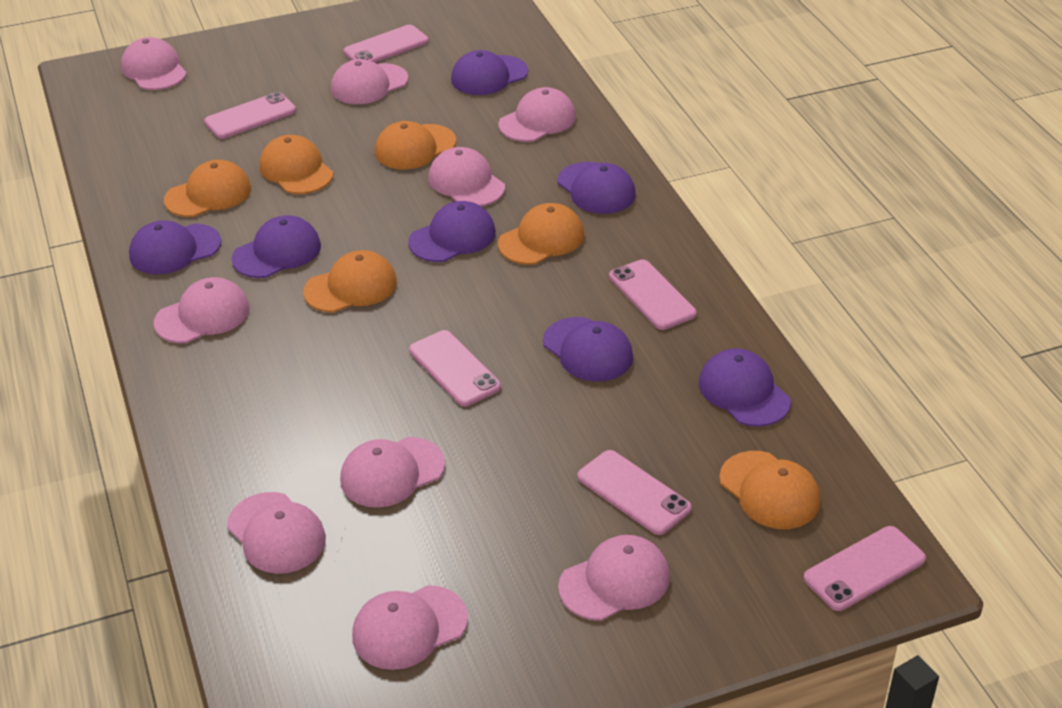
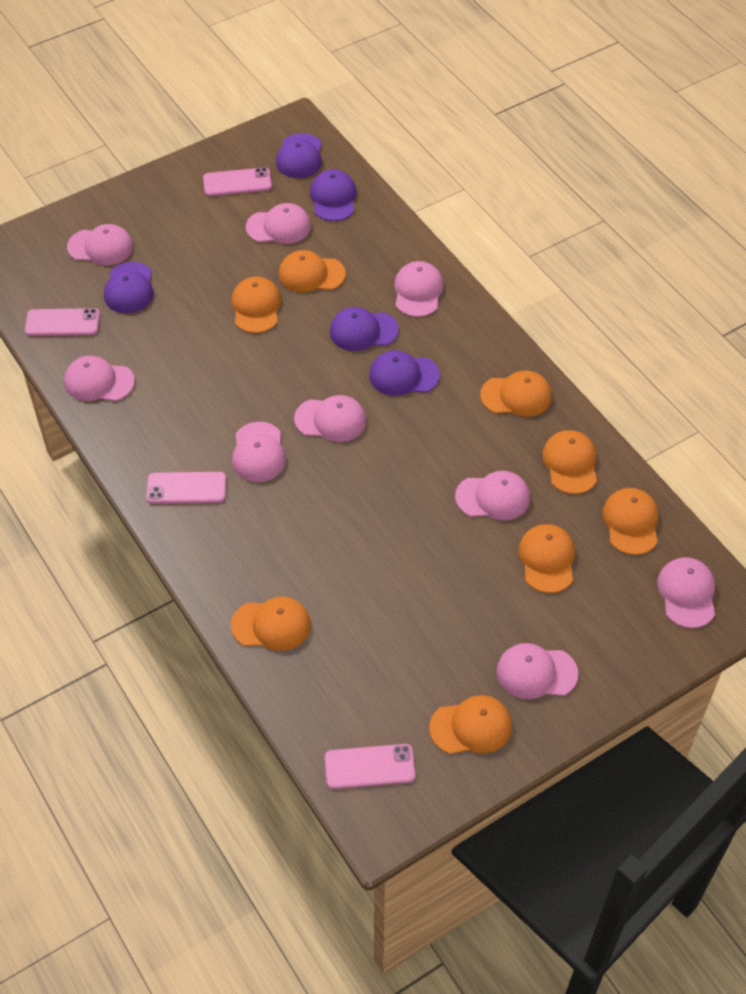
orange cap: [164,160,251,217] [259,135,334,194] [303,250,397,313] [375,121,456,169] [498,203,584,265] [719,451,821,529] = 6 -> [231,277,281,333] [231,597,311,651] [279,250,346,293] [429,695,512,754] [480,371,552,417] [518,524,575,593] [542,430,597,494] [603,488,658,555] = 8
pink phone: [204,92,296,139] [343,25,429,63] [409,330,501,406] [577,450,692,535] [609,259,697,330] [803,526,926,611] = 6 -> [25,308,100,336] [146,472,226,504] [203,167,272,196] [324,744,416,789] = 4
purple cap: [129,220,221,275] [232,215,321,278] [408,201,496,262] [451,50,528,95] [543,317,633,382] [558,162,636,214] [699,348,791,427] = 7 -> [104,262,154,313] [276,133,322,178] [310,169,357,221] [330,307,399,351] [369,350,440,396] = 5

